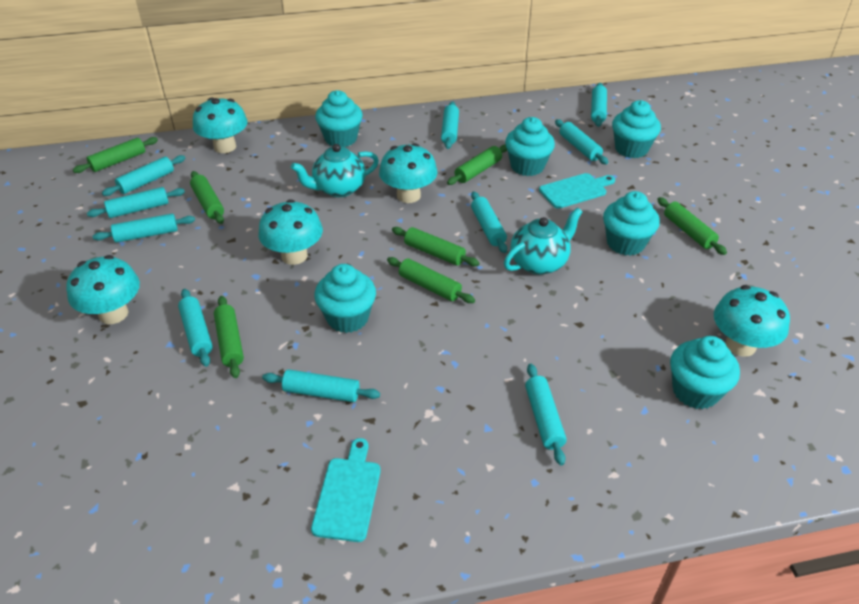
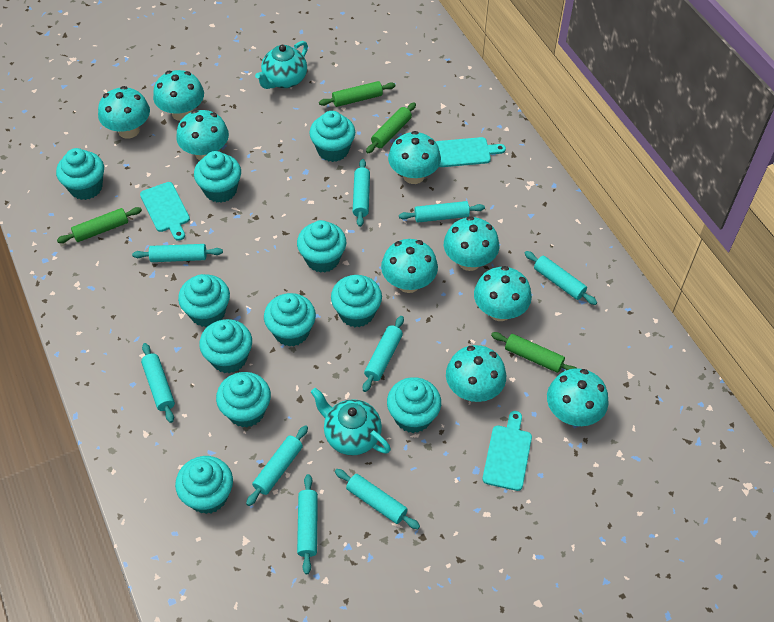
green rolling pin: [73,137,158,173] [190,171,224,224] [214,296,244,378] [387,257,475,303] [392,227,480,266] [447,145,507,185] [657,197,727,255] = 7 -> [57,207,142,243] [319,81,396,107] [366,102,416,153] [491,332,576,373] = 4
turquoise cupcake: [314,264,376,333] [315,90,363,147] [505,117,555,176] [603,191,660,256] [612,100,661,158] [670,336,740,409] = 6 -> [56,148,104,200] [175,456,233,514] [178,274,230,327] [194,151,241,203] [199,319,252,373] [216,372,271,427] [264,293,316,347] [297,220,346,273] [309,111,355,162] [331,275,382,327] [387,377,441,433] = 11
turquoise cutting board: [311,438,381,542] [539,173,615,209] = 2 -> [140,182,190,241] [436,137,506,167] [482,411,532,491] = 3
turquoise mushroom: [66,255,140,324] [193,97,248,153] [258,199,323,265] [379,143,437,203] [714,285,790,357] = 5 -> [98,86,150,139] [153,70,204,121] [176,110,229,160] [381,239,438,293] [388,131,441,184] [444,216,499,271] [446,345,506,402] [474,266,532,321] [547,368,609,426] = 9
turquoise rolling pin: [87,187,185,218] [92,214,195,243] [102,155,185,196] [178,289,213,367] [262,369,380,402] [441,101,459,149] [471,191,507,253] [525,364,567,466] [555,119,608,164] [591,83,607,127] = 10 -> [132,244,223,262] [141,343,175,423] [246,425,308,506] [297,474,318,574] [335,469,420,529] [353,159,370,227] [363,316,404,392] [399,201,485,223] [524,251,597,305] = 9

